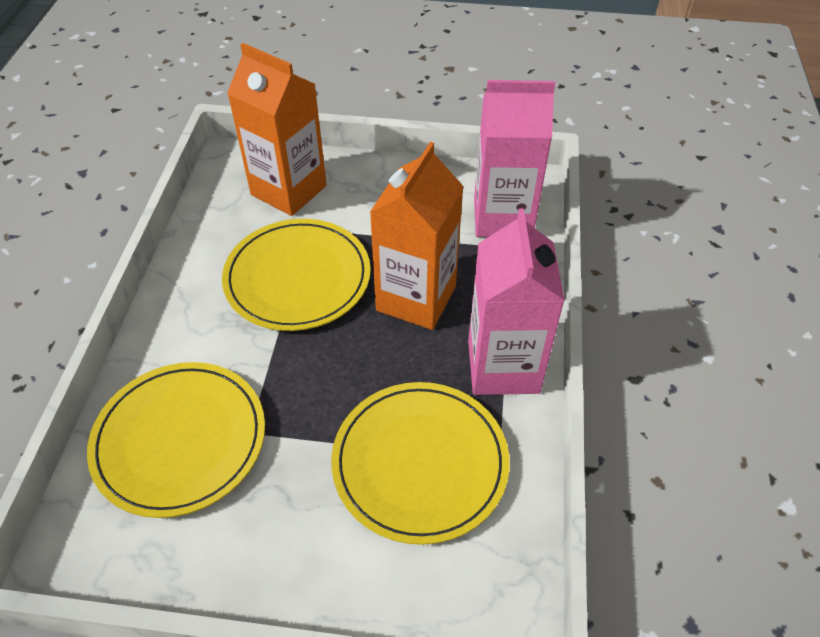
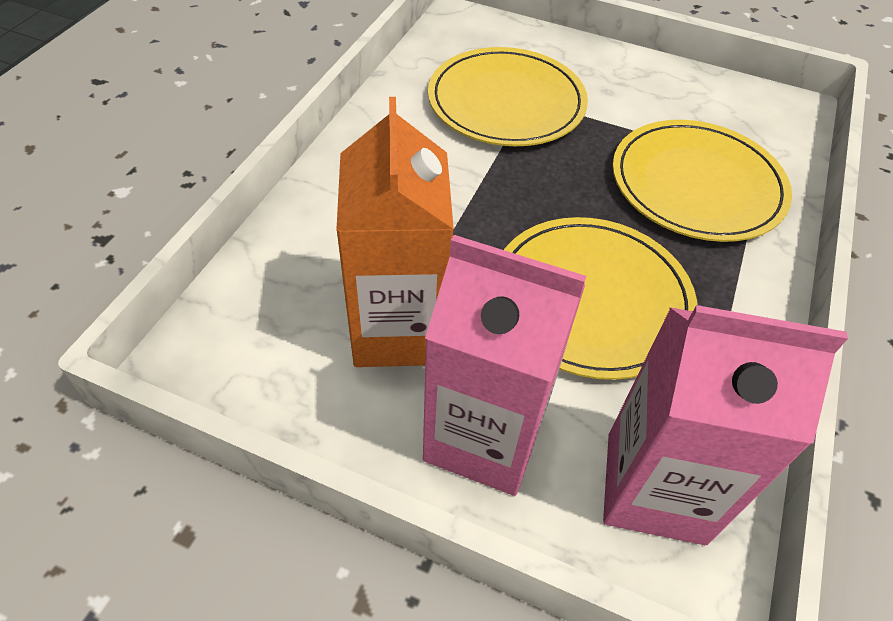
orange carton: [227,43,327,216] [370,142,464,330] = 2 -> [336,97,454,367] = 1

